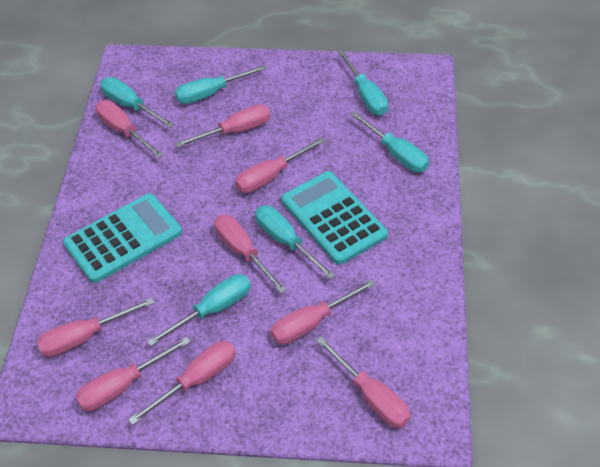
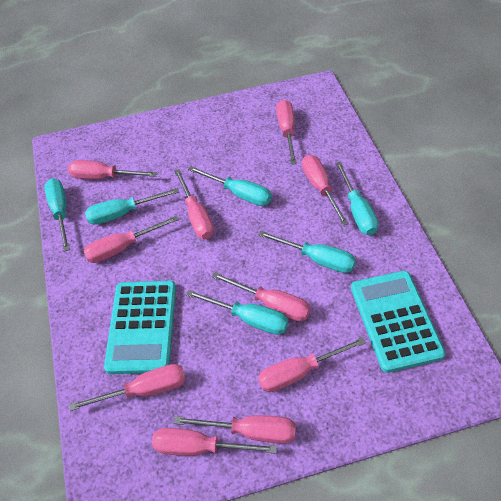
pink screwdriver: [37,297,154,357] [76,337,191,411] [95,100,163,158] [128,341,236,425] [175,104,271,148] [214,215,287,293] [235,137,325,193] [271,279,376,344] [316,336,411,428] = 9 -> [68,160,157,179] [69,364,186,411] [84,216,179,263] [152,428,277,456] [174,169,214,239] [174,415,296,444] [212,272,311,321] [258,337,366,392] [276,100,297,165] [302,155,349,226] = 10

